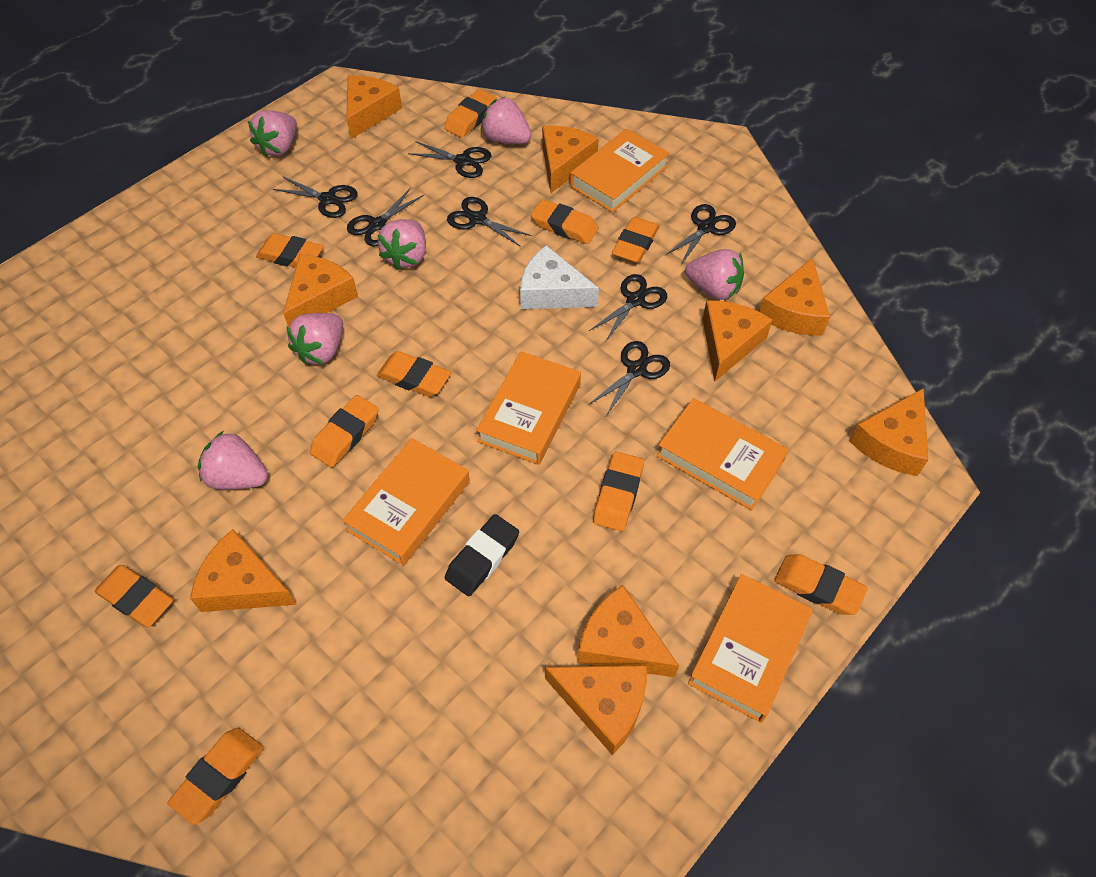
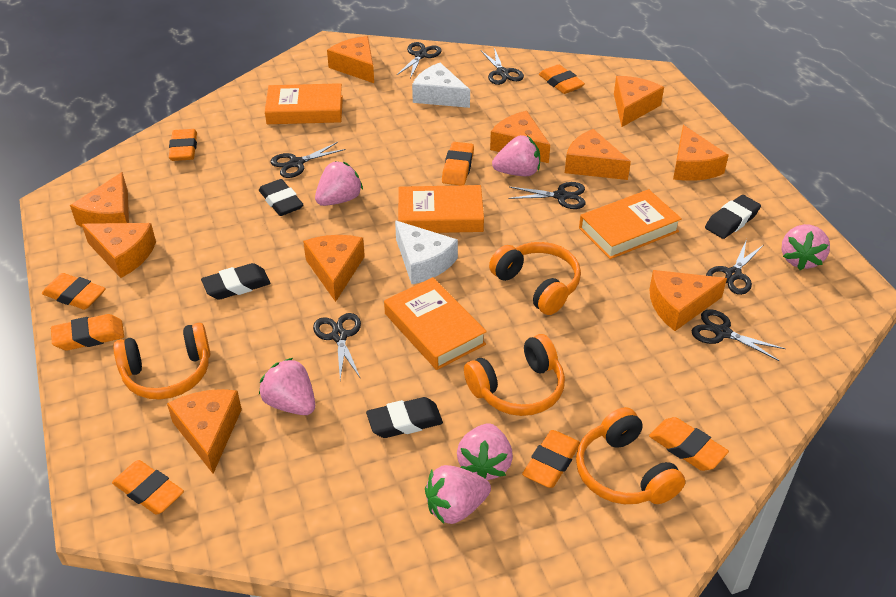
black eraser: [445,514,519,596] = 1 -> [201,263,271,300] [259,179,303,216] [366,397,443,438] [705,195,761,239] = 4
orange book: [342,438,470,566] [476,351,581,465] [570,128,670,213] [656,398,789,510] [688,574,813,723] = 5 -> [265,83,343,124] [384,277,487,370] [398,185,484,233] [579,189,682,259] = 4
orange cheese: [190,529,297,612] [283,254,358,327] [346,76,402,139] [542,126,599,193] [545,665,647,755] [577,585,679,677] [702,300,772,381] [759,258,830,336] [850,388,928,476] = 9 -> [70,172,129,227] [82,223,156,278] [167,389,242,474] [303,235,365,302] [327,36,374,83] [490,111,550,163] [565,129,631,180] [614,76,664,127] [649,270,727,331] [673,125,729,181] = 10
orange eraser: [95,565,173,627] [168,728,264,825] [256,233,324,267] [310,395,379,467] [377,351,451,397] [444,89,497,138] [531,199,599,244] [593,452,644,531] [612,217,659,263] [774,554,868,615] = 10 -> [42,273,106,310] [51,314,124,351] [112,460,184,515] [169,129,197,161] [442,142,474,185] [522,430,580,488] [539,64,585,94] [649,417,729,471] = 8
orange headphones: none = 0 -> [113,323,210,400] [464,334,565,416] [489,242,581,315] [576,407,685,504] = 4
white cheese: [520,245,599,309] = 1 -> [395,220,458,284] [412,63,470,108] = 2

